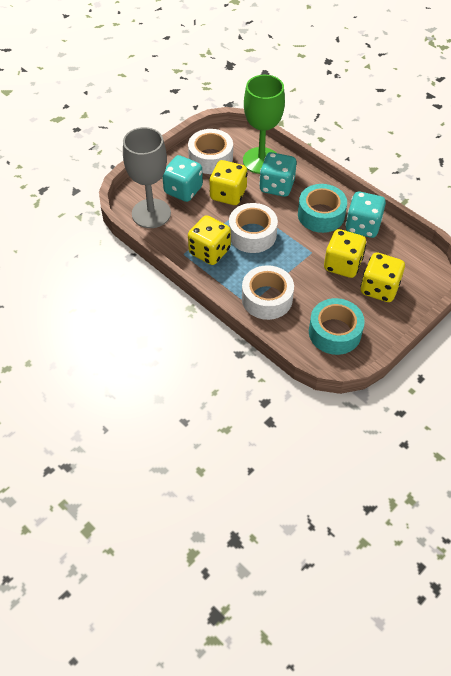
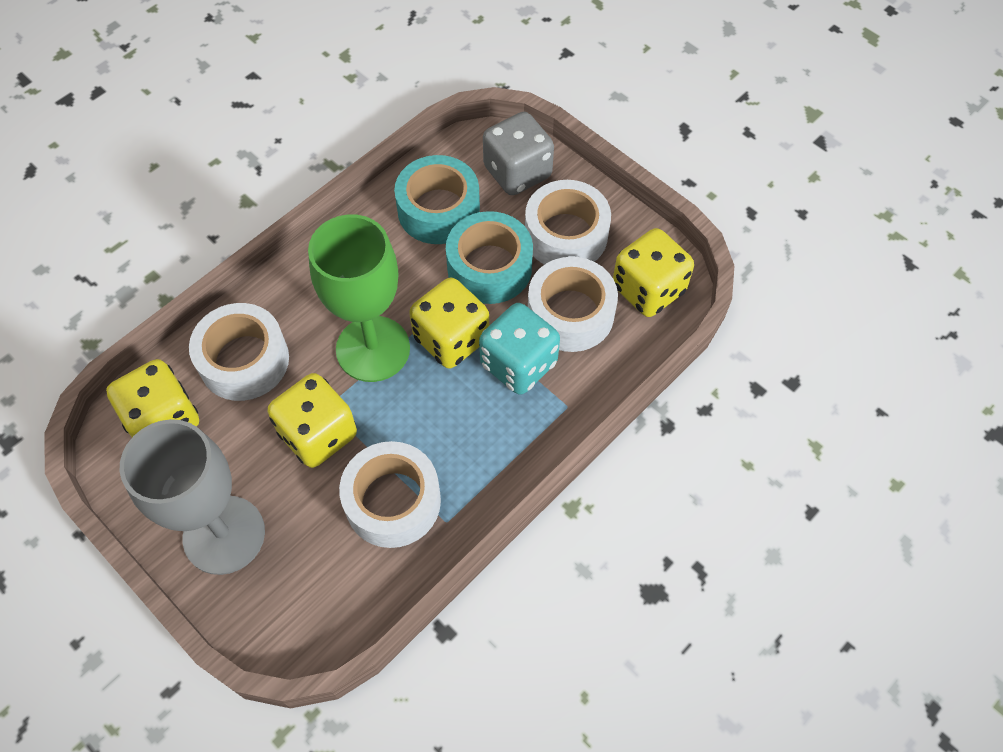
grey dice: none = 0 -> [483,112,554,195] = 1
turquoise dice: [162,155,203,202] [259,152,297,197] [345,191,386,238] = 3 -> [479,303,560,395] = 1
white tape: [188,129,233,174] [229,203,278,253] [242,265,294,320] = 3 -> [189,303,289,401] [339,441,441,548] [525,180,611,265] [528,257,618,352] = 4

